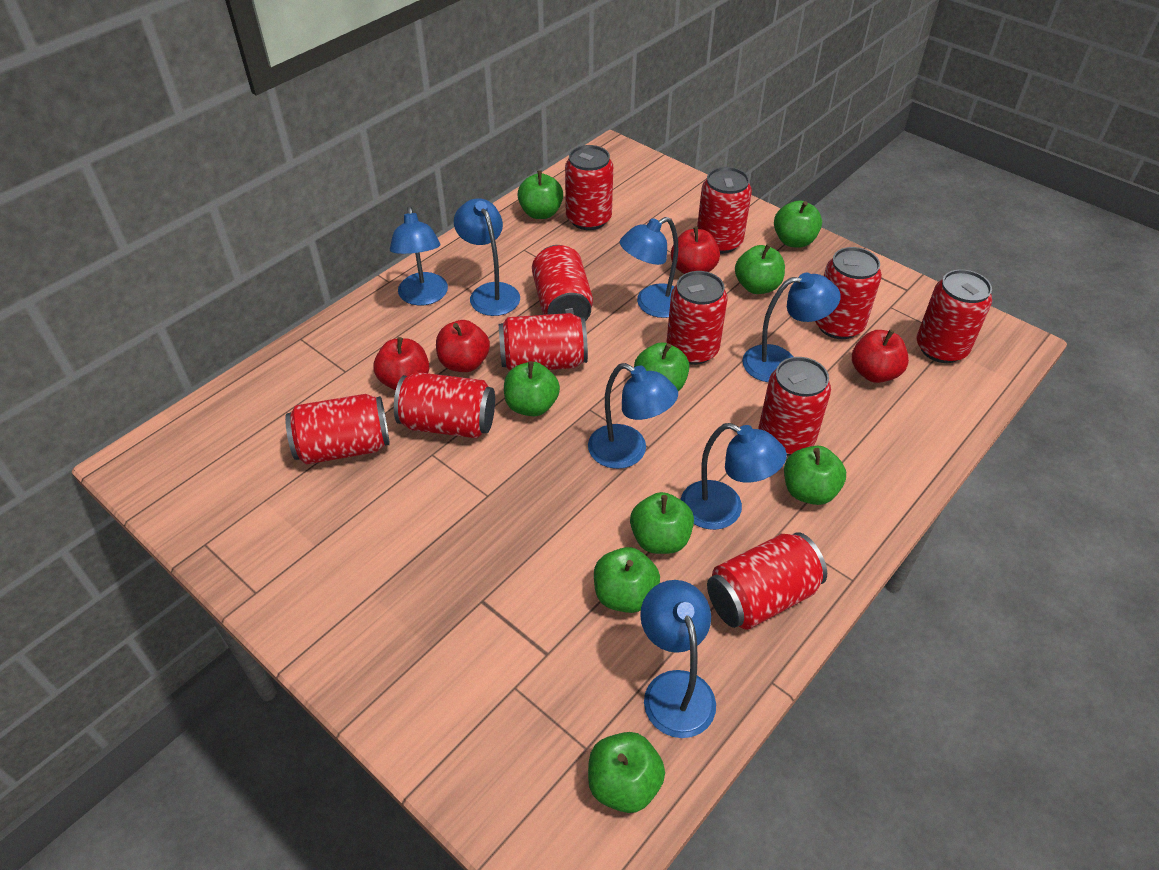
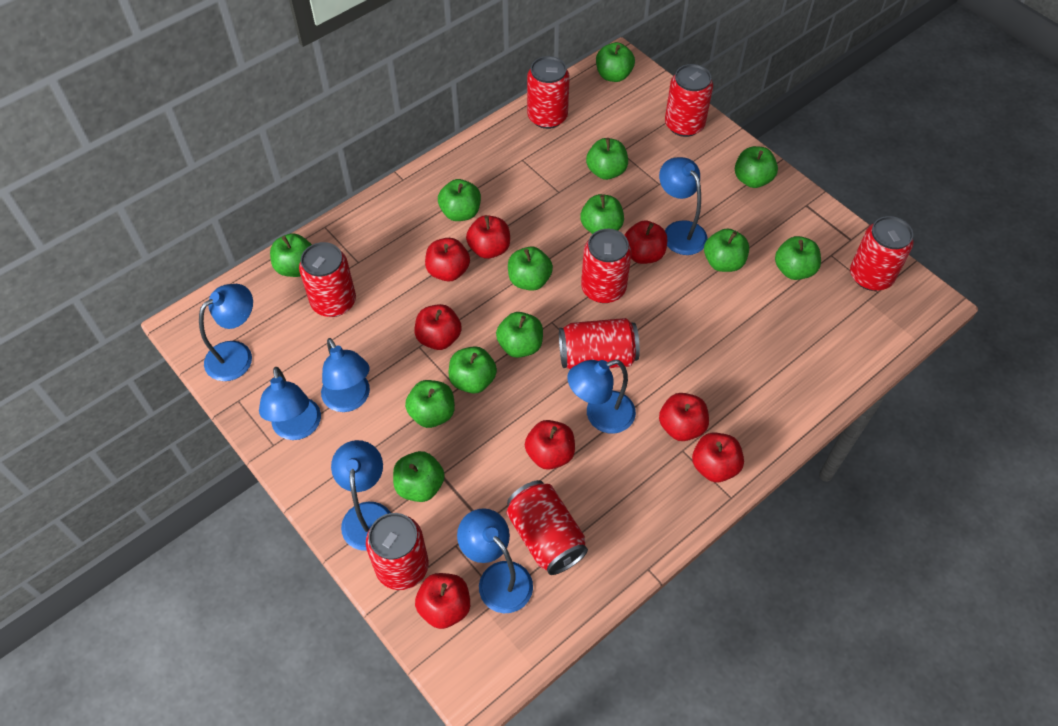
green apple: [504,361,560,416] [517,170,563,219] [588,732,665,813] [594,547,660,613] [630,492,694,554] [634,342,689,391] [735,244,785,294] [774,200,822,248] [784,446,846,505] = 9 -> [270,233,312,277] [393,451,445,502] [405,380,455,428] [438,179,481,221] [449,346,497,394] [496,312,543,358] [508,246,553,291] [580,194,624,234] [586,138,628,180] [596,42,635,82] [704,228,749,272] [735,146,778,188] [775,236,821,280] = 13
red apple: [373,337,429,390] [436,320,490,372] [671,226,720,274] [852,329,909,383] = 4 -> [415,304,462,350] [415,573,470,629] [425,238,470,282] [466,215,510,259] [525,420,575,470] [625,221,667,264] [659,393,709,441] [692,432,744,482] = 8
red can: [285,394,390,464] [394,372,495,438] [499,313,588,370] [532,245,593,321] [565,145,613,230] [667,271,728,365] [697,167,752,254] [707,532,827,630] [758,357,831,456] [815,247,882,339] [917,269,992,363] = 11 -> [299,242,356,317] [366,513,429,590] [507,480,588,575] [527,56,570,129] [559,318,640,369] [581,229,632,303] [665,64,713,137] [850,216,913,291] = 8

